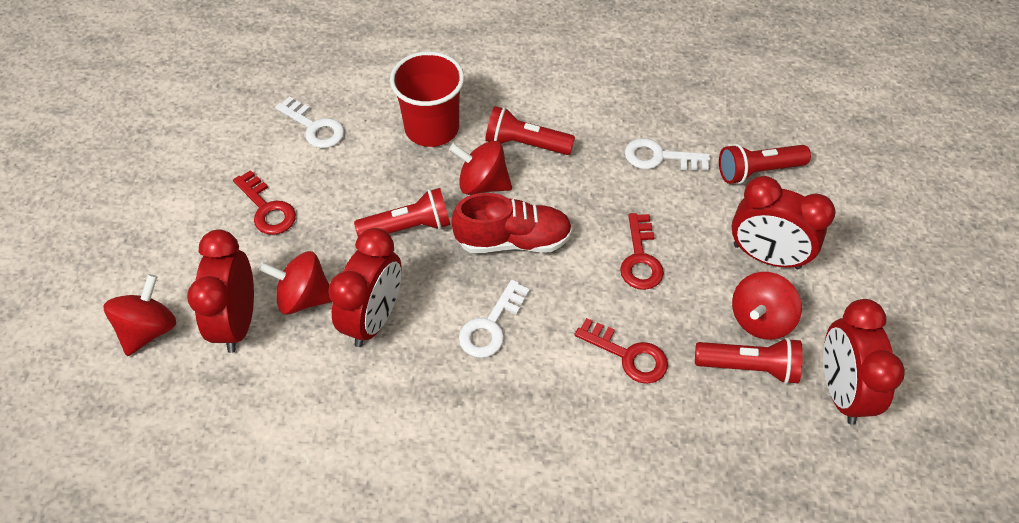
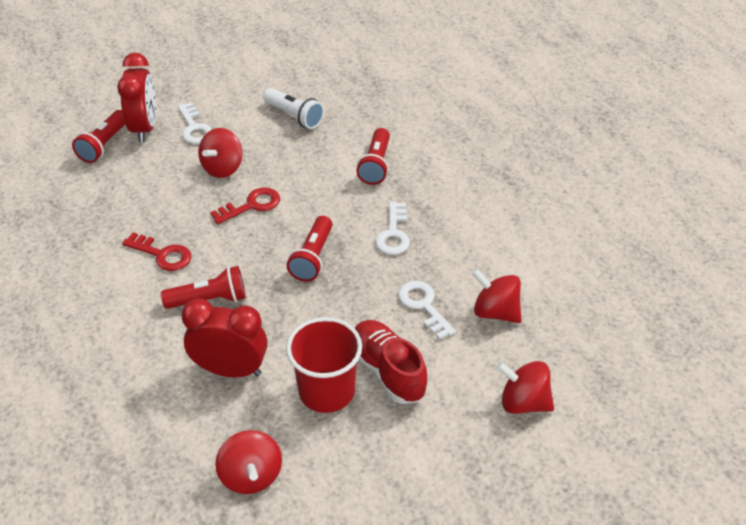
red clock: [187,229,254,353] [328,228,402,347] [731,176,835,269] [823,299,905,425] = 4 -> [117,52,156,142] [181,299,268,377] = 2
red key: [233,170,296,235] [575,318,668,384] [620,213,664,290] = 3 -> [122,232,191,271] [210,187,280,224] = 2
white flashlight: none = 0 -> [263,88,324,129] = 1

